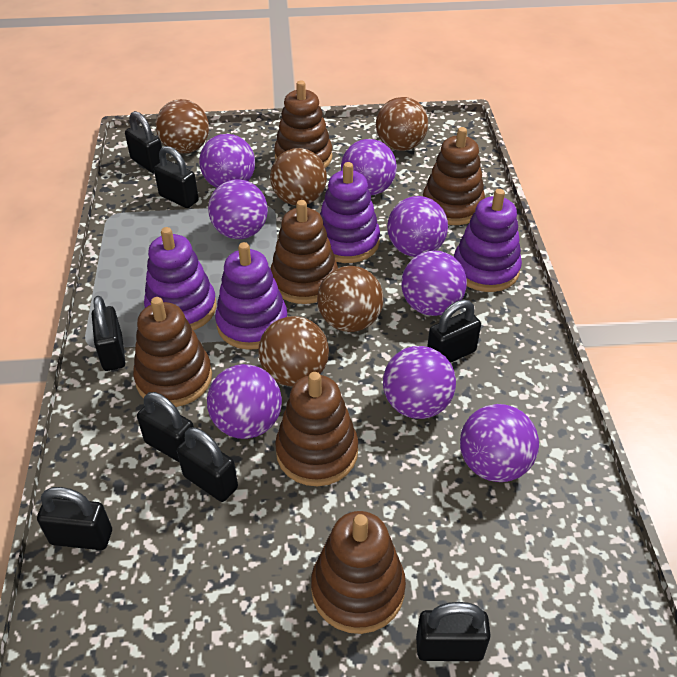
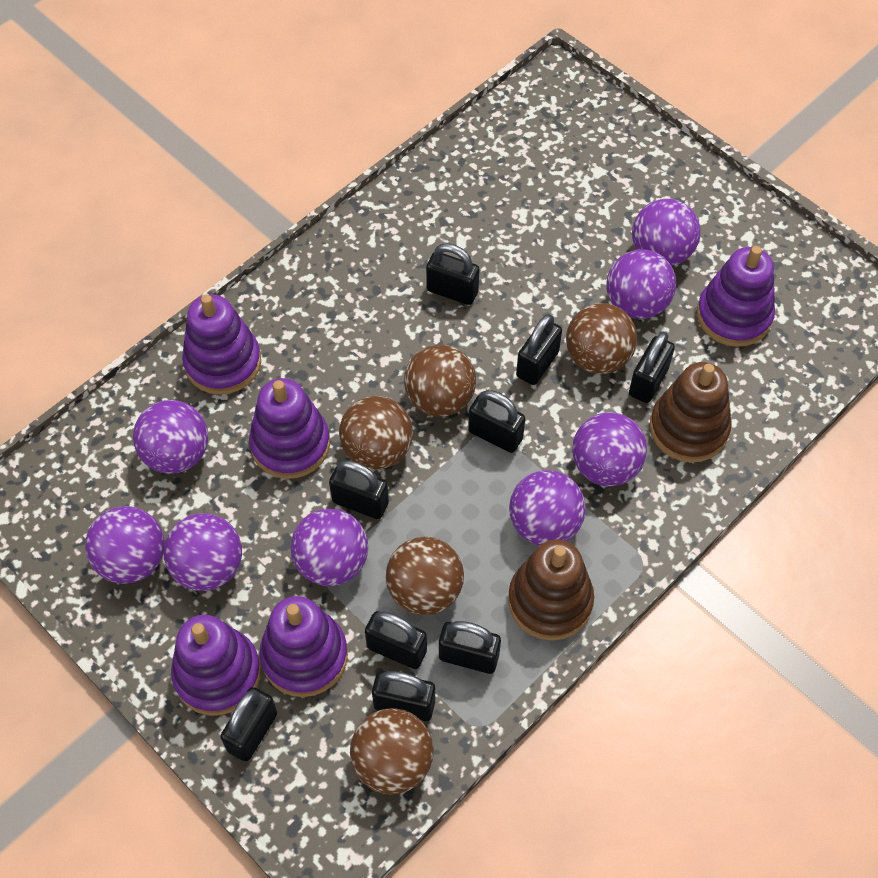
black padlock: [37,487,112,550] [92,296,125,371] [125,111,162,173] [137,392,194,463] [154,146,199,208] [177,427,238,502] [416,602,491,661] [427,300,481,363] = 8 -> [220,687,277,761] [329,460,389,519] [365,611,427,669] [372,671,435,721] [426,243,480,305] [439,621,501,674] [468,390,525,453] [516,314,562,385] [629,332,675,403] = 9
brown stacking toy: [133,297,212,407] [271,200,338,304] [274,80,332,168] [275,372,358,486] [311,511,406,634] [423,127,485,225] = 6 -> [508,539,594,641] [650,362,732,463] = 2
purple stacking toy: [144,227,217,330] [215,242,288,350] [320,162,380,263] [454,189,522,292] = 4 -> [171,615,261,715] [182,294,261,395] [249,378,330,479] [259,596,348,697] [697,246,775,347] = 5

